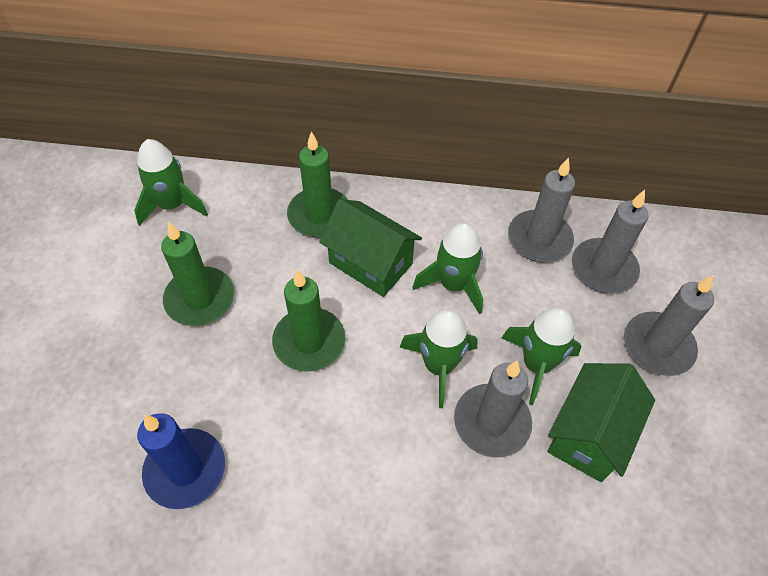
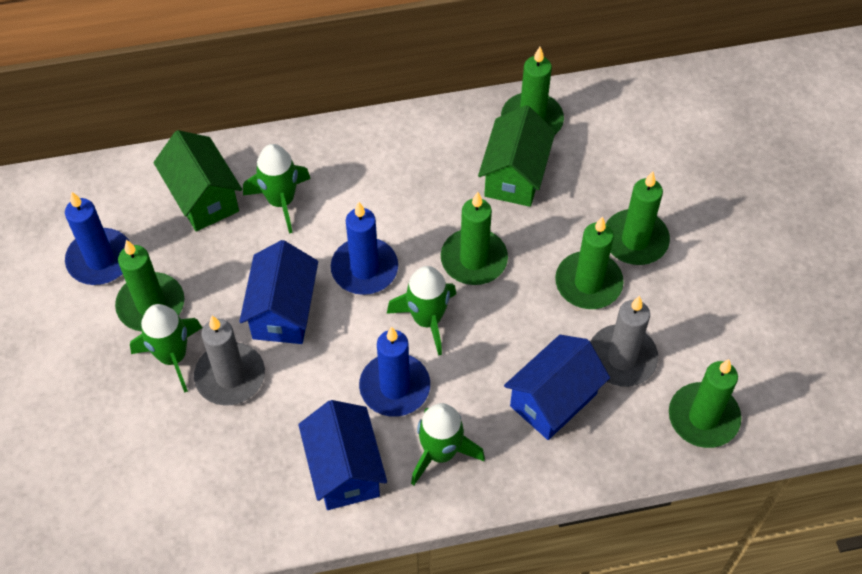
blue candle: [137,413,225,509] = 1 -> [65,192,130,285] [331,202,398,295] [359,327,430,417] = 3
blue house: none = 0 -> [239,240,318,344] [298,400,387,510] [504,335,610,440] = 3
green candle: [161,222,234,326] [272,269,345,372] [287,131,348,238] = 3 -> [115,240,184,332] [441,192,508,285] [501,47,564,135] [555,216,624,309] [606,172,670,265] [669,359,741,448] = 6
grey candle: [454,361,532,458] [508,157,575,262] [572,190,649,293] [624,275,714,376] = 4 -> [194,316,265,406] [590,296,658,387] = 2

